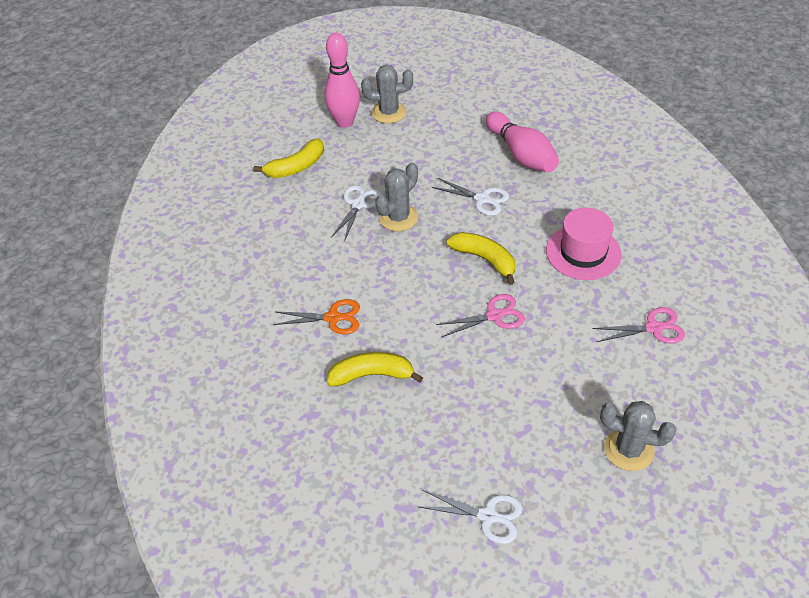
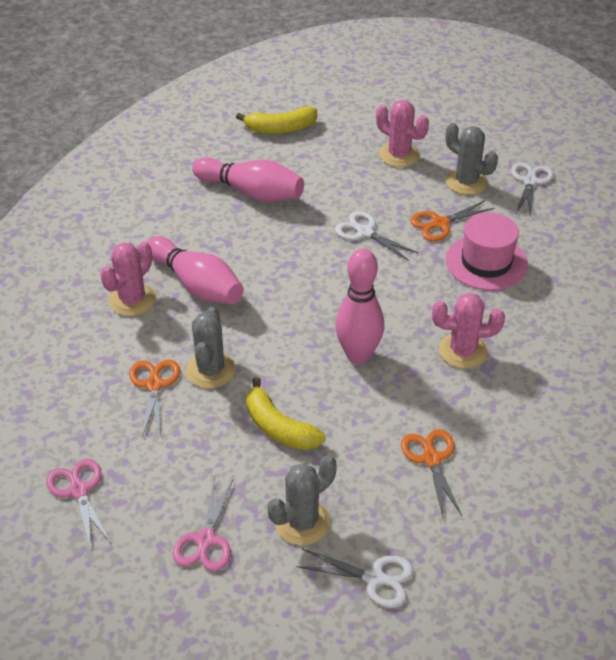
orange scissors: [273,299,360,334] = 1 -> [129,360,180,437] [401,429,462,517] [410,200,495,241] = 3
pink bowling pin: [325,33,360,128] [486,111,559,172] = 2 -> [147,236,244,304] [192,157,304,202] [335,249,384,364] = 3
pink cactus: none = 0 -> [100,242,156,316] [376,100,429,167] [432,292,505,369] = 3
yellow banana: [253,138,324,178] [327,352,423,386] [446,232,515,285] = 3 -> [236,106,317,134] [246,377,326,450] = 2

